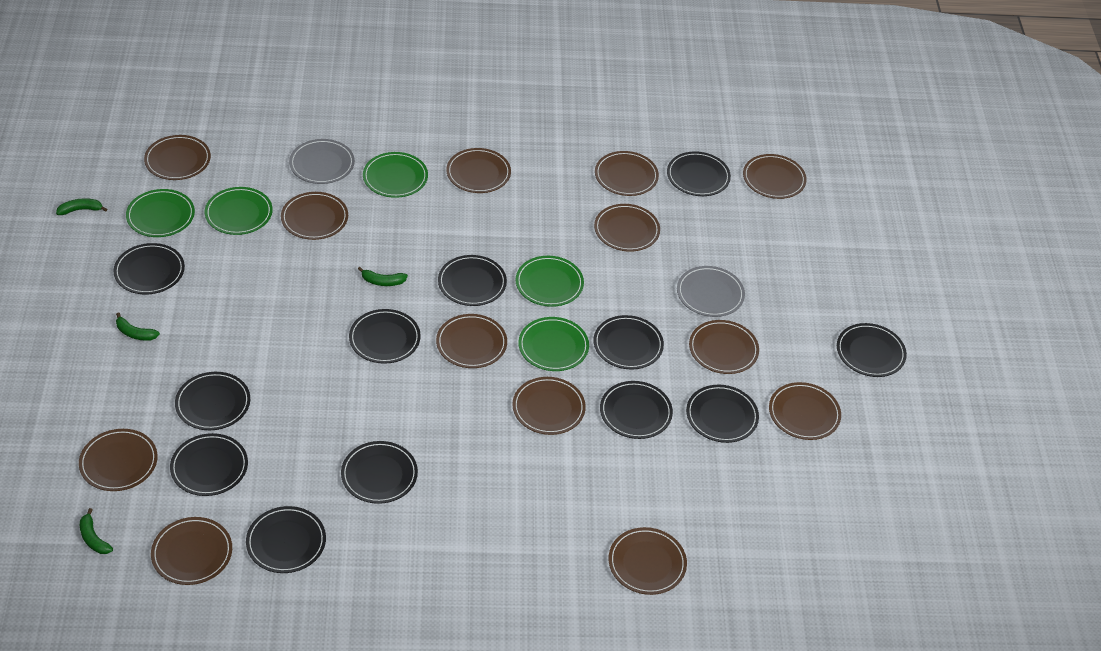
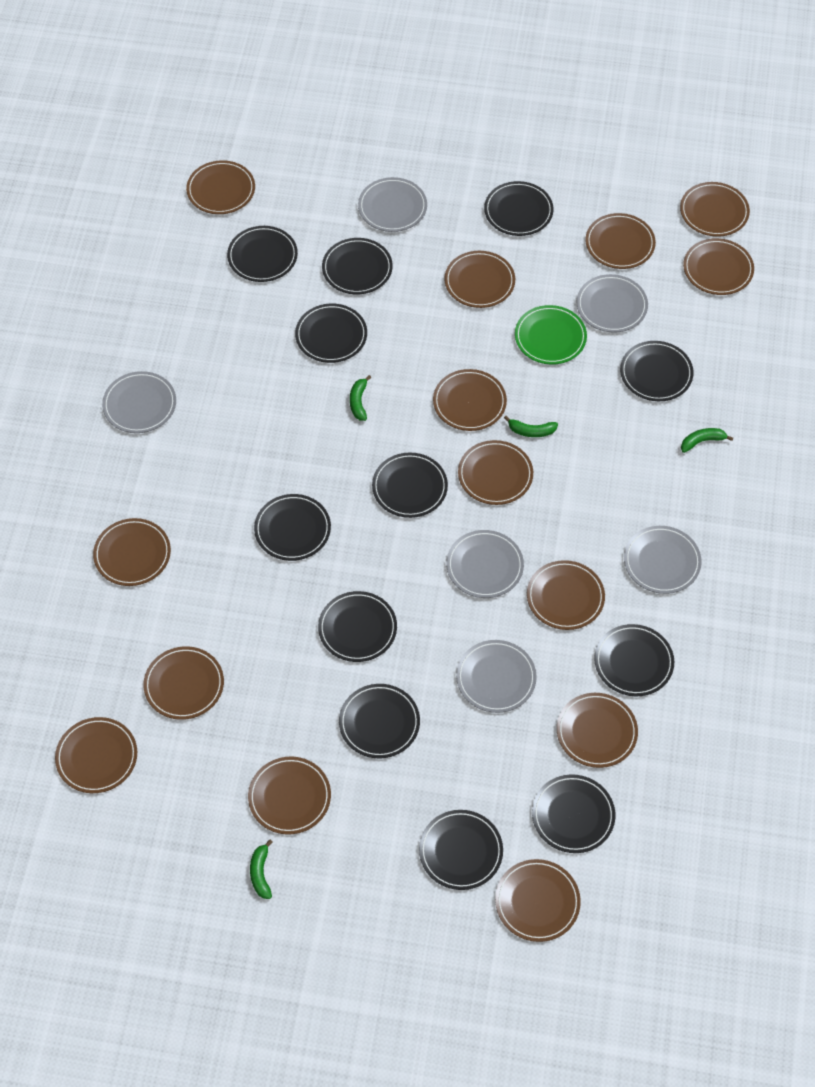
brown plate: [79,429,158,491] [144,135,211,180] [151,517,232,585] [281,192,348,240] [436,314,507,368] [446,148,511,193] [512,377,586,435] [594,204,660,252] [595,151,659,196] [609,527,687,595] [689,320,759,374] [743,154,807,199] [769,382,841,440] = 13 -> [55,717,137,793] [93,518,171,586] [143,646,224,720] [186,160,255,214] [248,757,331,835] [433,369,507,431] [444,251,515,308] [458,440,533,505] [495,859,581,942] [527,560,605,630] [557,693,638,768] [585,213,656,269] [680,182,750,237] [683,238,754,295] = 14
green plate: [126,189,195,237] [205,187,273,235] [363,152,428,198] [516,256,584,307] [518,317,589,371] = 5 -> [515,305,587,365] = 1
grey plate: [289,139,355,184] [677,266,745,317] = 2 -> [102,371,176,433] [358,177,427,232] [446,530,524,598] [456,640,537,713] [576,274,648,333] [624,526,702,594] = 6

